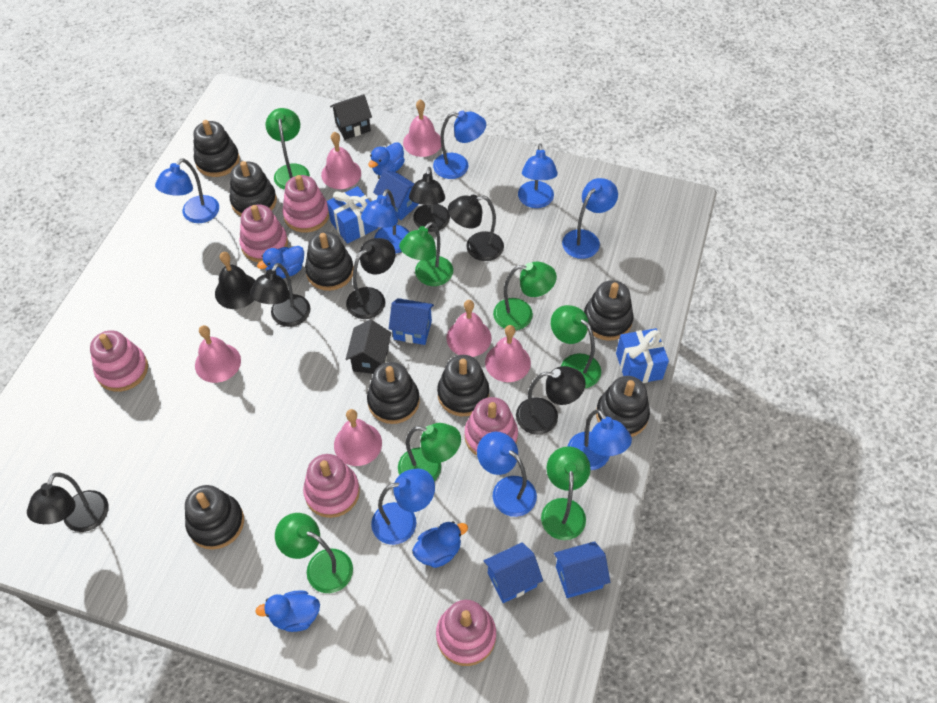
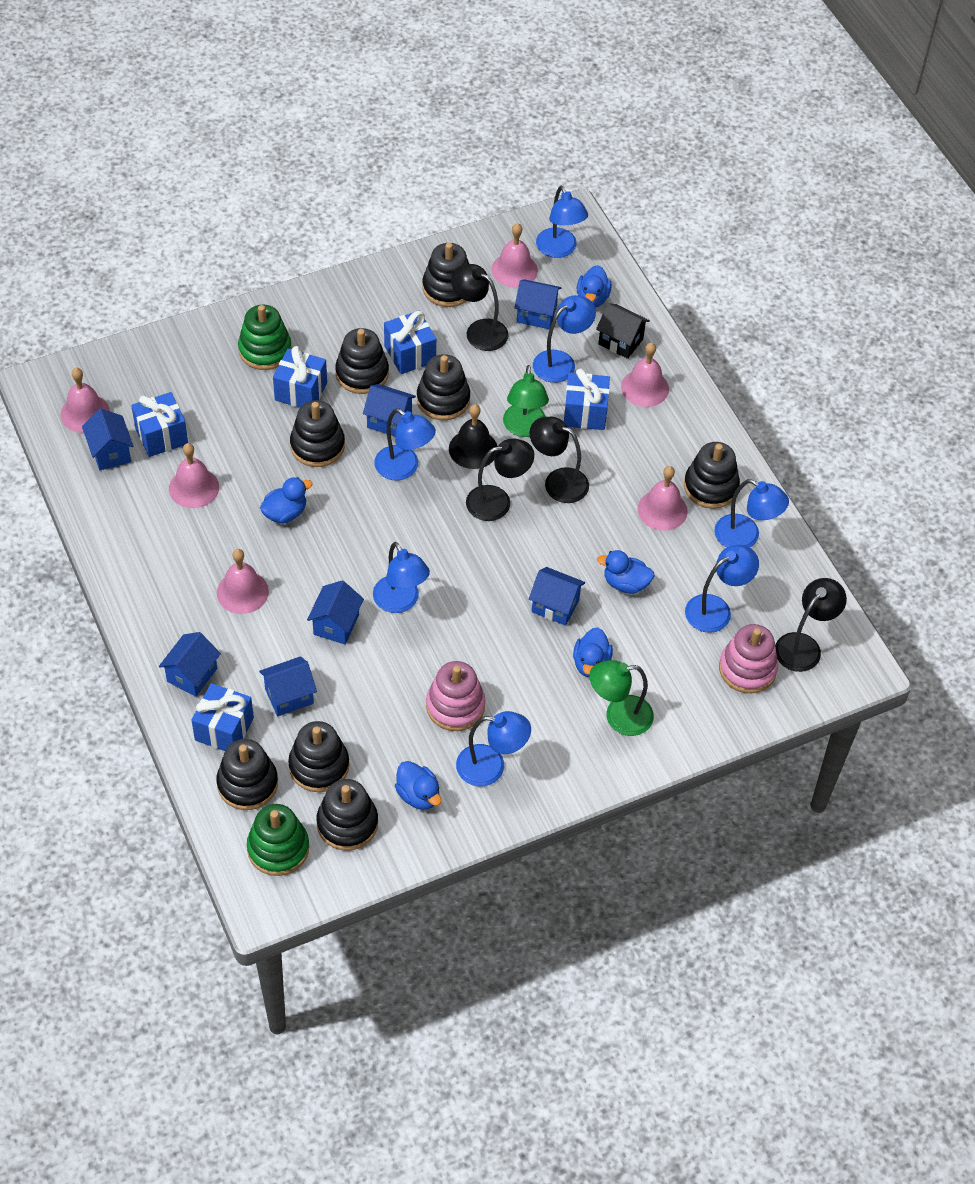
black house: [330,94,372,140] [346,320,391,374] = 2 -> [596,303,650,359] = 1
black lamp: [27,473,109,532] [250,263,311,327] [346,238,395,319] [409,167,450,232] [448,195,504,261] [516,366,585,435] = 6 -> [451,264,509,351] [466,438,534,521] [530,417,589,503] [775,578,847,672] = 4
blue duck: [255,590,320,632] [257,246,304,278] [368,142,405,176] [412,521,468,568] = 4 -> [260,477,312,524] [395,761,441,810] [573,627,613,677] [577,265,612,308] [597,550,654,594] = 5
blue gift: [327,186,378,244] [616,328,669,383] = 2 -> [131,392,188,457] [192,683,254,751] [273,346,327,408] [384,311,436,374] [564,369,610,430] = 5
blue house: [373,170,419,220] [389,298,434,345] [484,542,543,603] [554,541,610,598] = 4 -> [82,408,133,470] [159,632,221,697] [259,656,317,716] [307,580,364,644] [363,384,416,437] [514,279,561,329] [529,567,585,626] = 7
blue lamp: [155,158,219,223] [361,189,409,254] [371,469,435,545] [433,111,486,179] [477,432,537,517] [518,143,558,208] [562,178,618,259] [568,409,632,470] = 8 -> [373,542,430,613] [374,408,436,480] [456,711,531,786] [533,295,596,383] [536,186,588,258] [685,545,759,633] [714,479,789,548] = 7
green lamp: [266,108,310,190] [275,513,353,593] [398,423,461,481] [399,222,453,286] [493,261,557,330] [541,446,591,540] [551,305,601,388] = 7 -> [503,365,549,437] [589,660,654,736] = 2
green stacking toy: none = 0 -> [238,305,292,370] [247,804,309,876] = 2
pink stacking toy: [90,330,148,392] [239,204,288,262] [282,175,329,233] [303,454,360,518] [436,600,496,666] [465,397,518,456] = 6 -> [426,661,485,731] [719,624,778,693] = 2

